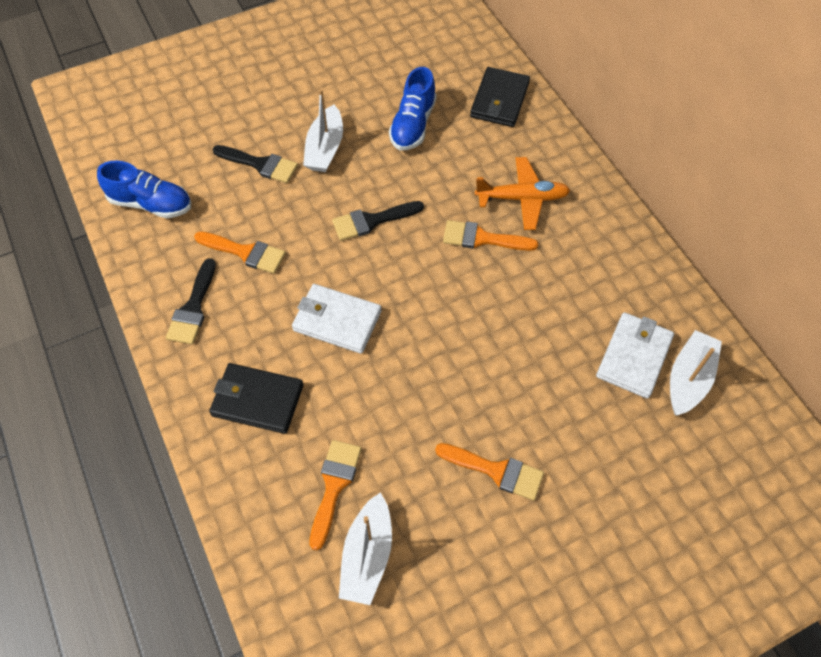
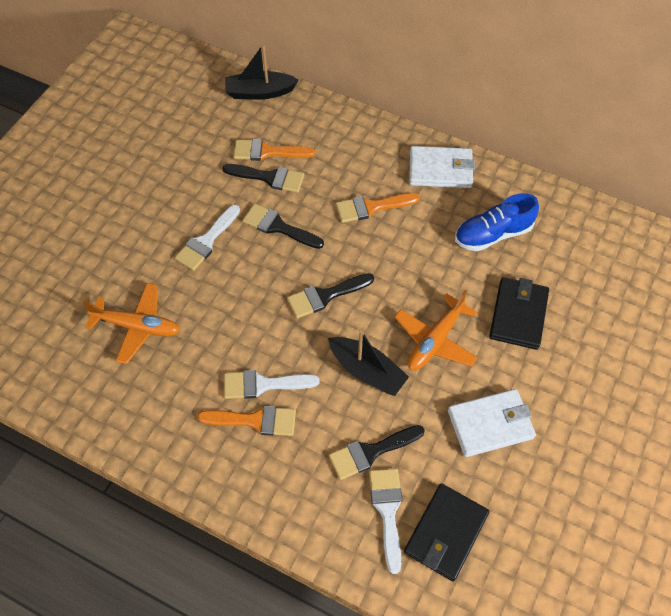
black boat: none = 0 -> [225,44,299,100] [328,330,409,396] = 2
black brush: [166,258,216,344] [213,145,298,183] [332,201,424,241] = 3 -> [222,164,304,193] [243,203,324,249] [287,273,374,318] [329,425,425,480] = 4
blue shoe: [97,161,191,218] [389,67,436,150] = 2 -> [455,193,539,251] = 1
orange brush: [194,231,286,274] [309,440,362,551] [435,443,544,501] [443,220,538,251] = 4 -> [197,406,296,436] [234,139,315,161] [336,193,420,223] = 3
orange plane: [475,157,571,230] = 1 -> [83,283,180,364] [394,290,478,371] = 2
white boat: [303,89,343,172] [339,492,392,605] [670,330,722,415] = 3 -> none = 0
white brush: none = 0 -> [175,205,240,271] [224,370,320,399] [369,468,402,574] = 3

